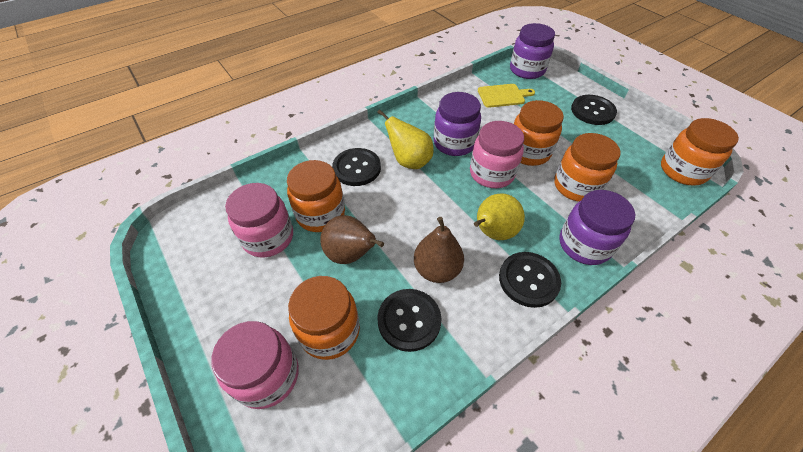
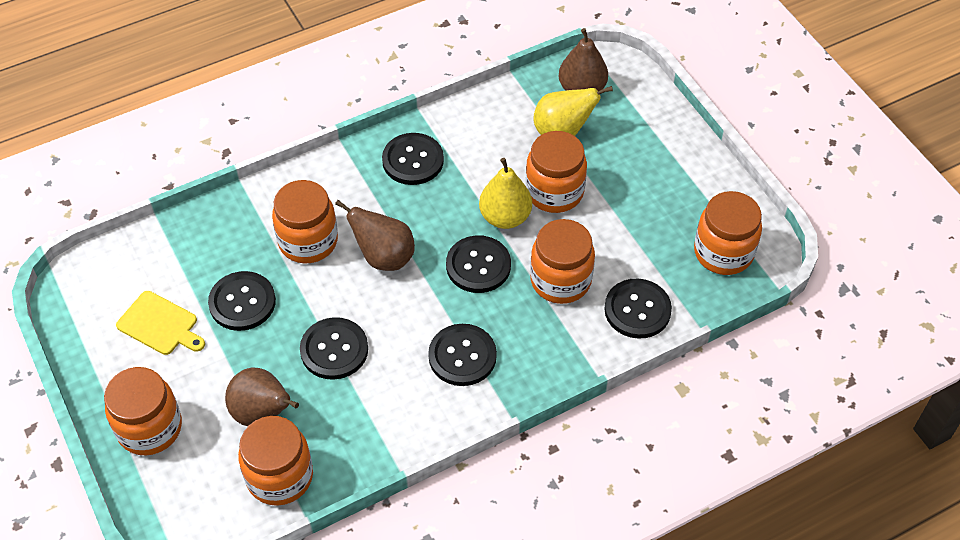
black button: [332,148,381,186] [377,289,442,352] [499,252,561,308] [571,95,617,125] = 4 -> [208,271,276,331] [300,317,368,380] [382,133,444,185] [428,324,497,386] [446,235,511,293] [604,279,672,339] = 6
brown pear: [320,215,384,264] [414,217,464,283] = 2 -> [225,368,299,426] [335,200,415,271] [559,28,608,91] = 3
orange jar: [287,160,345,232] [288,276,360,360] [514,100,564,166] [554,133,621,202] [661,118,739,186] = 5 -> [104,367,182,455] [238,416,313,506] [272,180,338,263] [525,131,587,213] [530,219,595,304] [694,191,762,275] = 6
pink jar: [211,321,299,409] [225,183,293,258] [470,121,524,188] = 3 -> none = 0
purple jar: [434,92,481,156] [510,23,555,79] [560,190,635,265] = 3 -> none = 0

